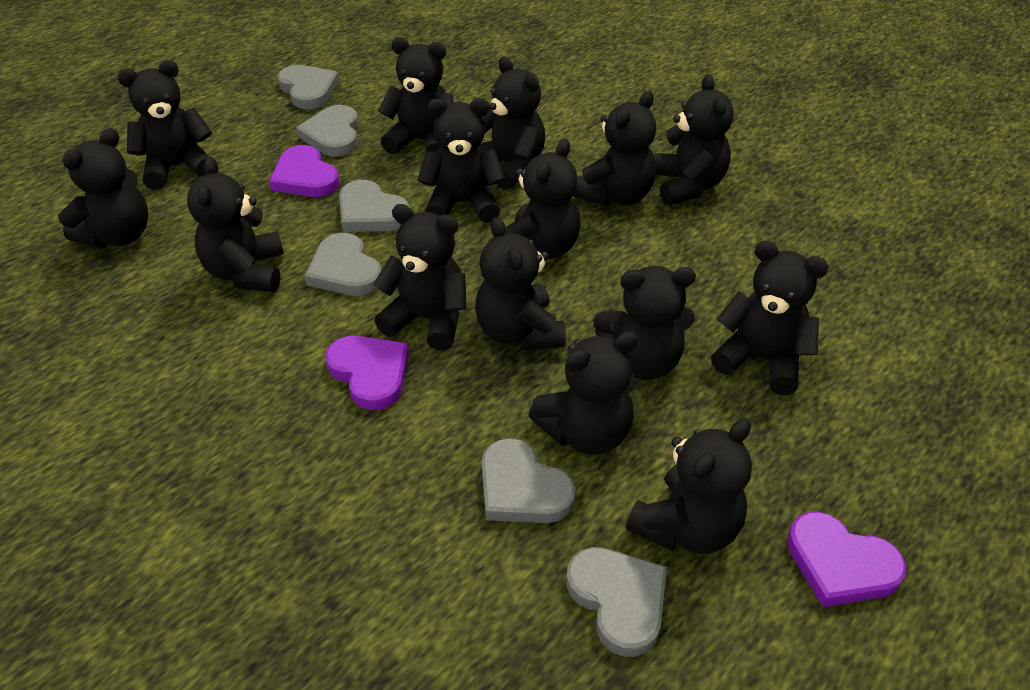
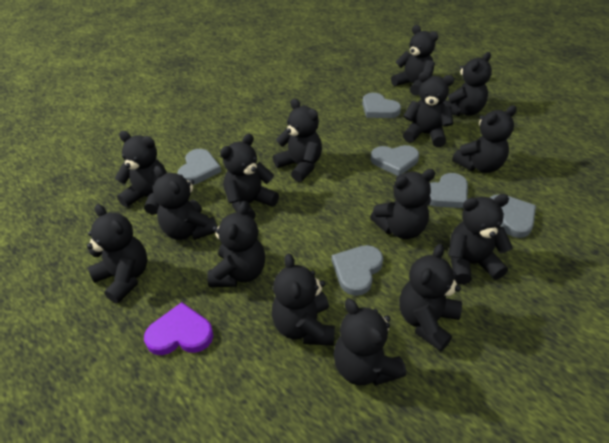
purple heart: [269,145,340,197] [325,336,409,410] [787,512,906,607] = 3 -> [144,302,213,355] = 1

